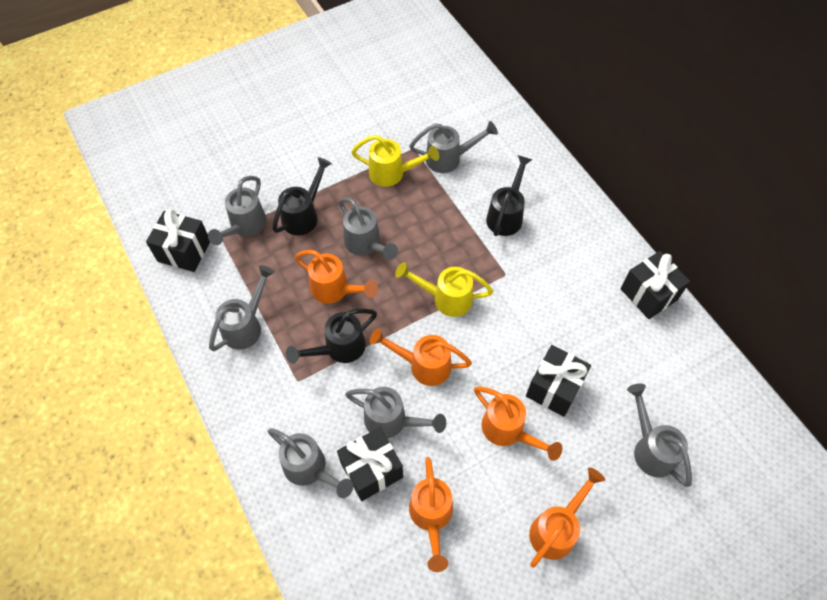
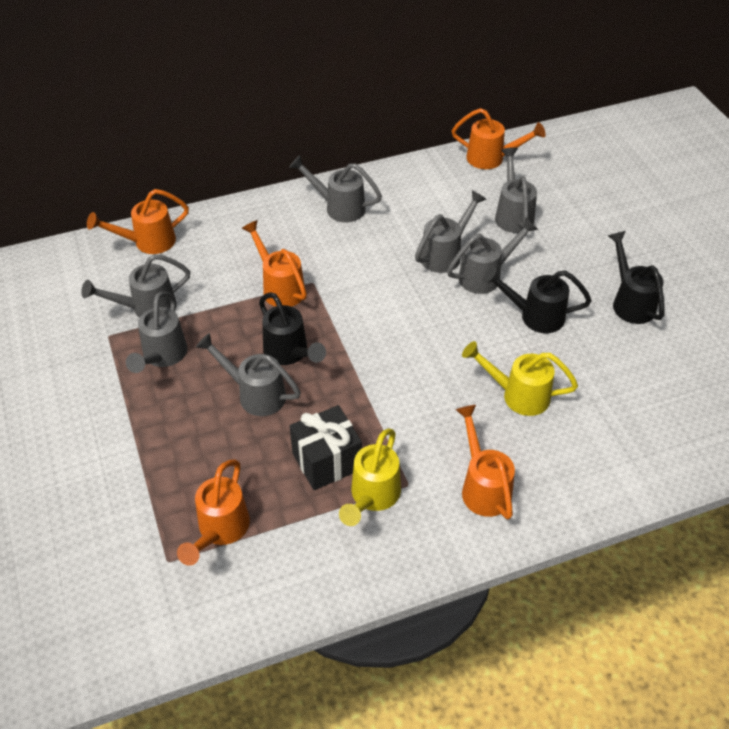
black gift: [146,209,210,272] [337,427,403,501] [526,345,591,417] [621,251,690,319] = 4 -> [290,405,362,490] = 1

